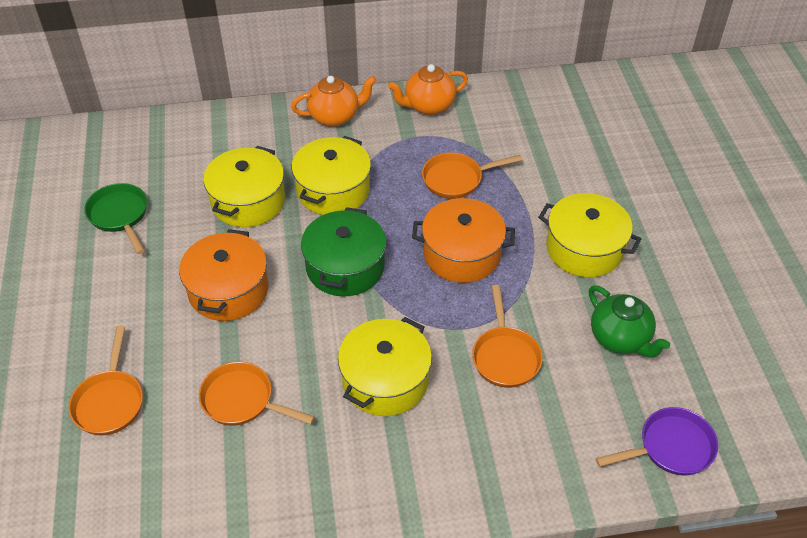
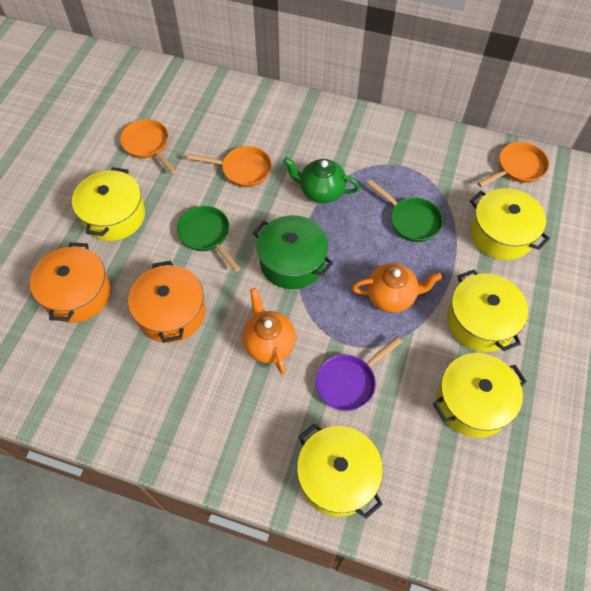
green pan: [84,183,147,254] = 1 -> [177,206,241,272] [367,180,443,242] = 2
orange pan: [69,326,143,436] [199,362,315,426] [422,153,522,199] [472,285,543,388] = 4 -> [120,119,177,174] [187,146,272,187] [477,142,549,187] = 3
yellow pot: [203,146,285,227] [292,136,371,215] [338,317,432,416] [538,193,641,277] = 4 -> [72,167,145,241] [297,423,383,519] [433,353,527,438] [447,270,528,352] [470,188,550,260] = 5

